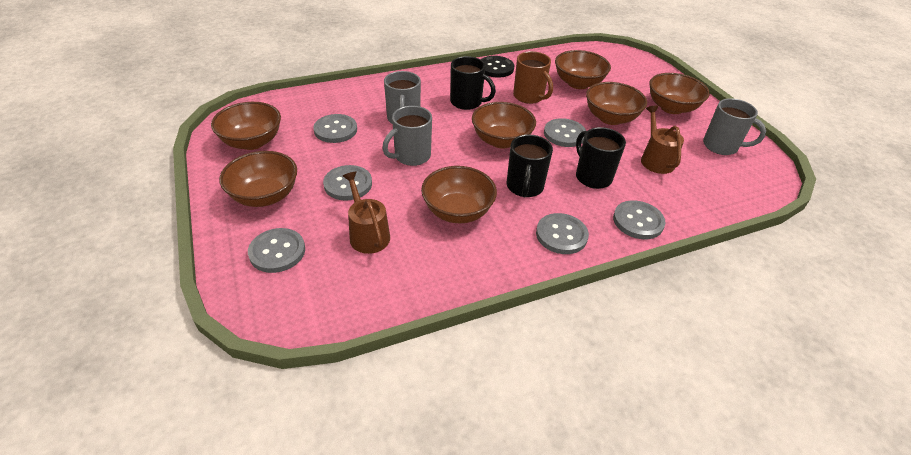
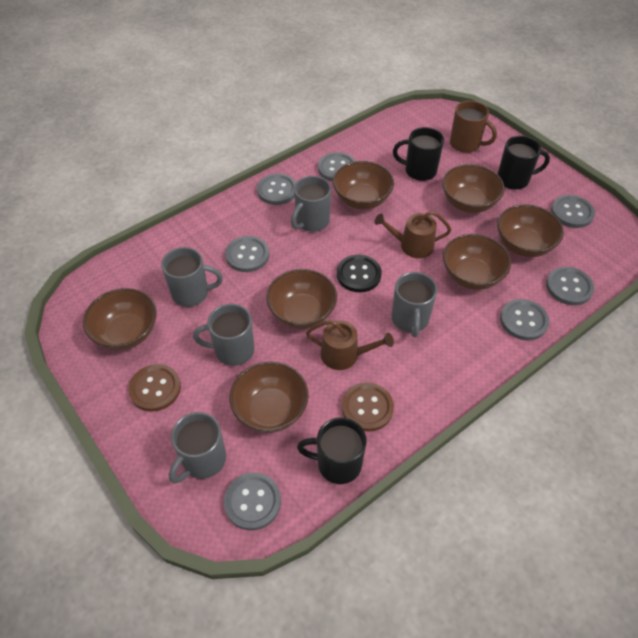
brown button: none = 0 -> [128,364,181,412] [342,382,394,432] = 2
grey button: [248,228,305,273] [313,114,357,143] [323,165,372,201] [536,213,589,254] [544,118,586,147] [613,200,665,239] = 6 -> [224,472,281,530] [225,236,269,272] [257,173,296,205] [318,152,356,182] [500,299,549,340] [546,267,594,305] [551,195,595,228] = 7
grey mug: [382,106,432,166] [384,71,421,124] [703,98,766,155] = 3 -> [161,247,223,307] [169,412,226,484] [193,304,255,366] [291,176,331,232] [392,272,437,337] = 5

